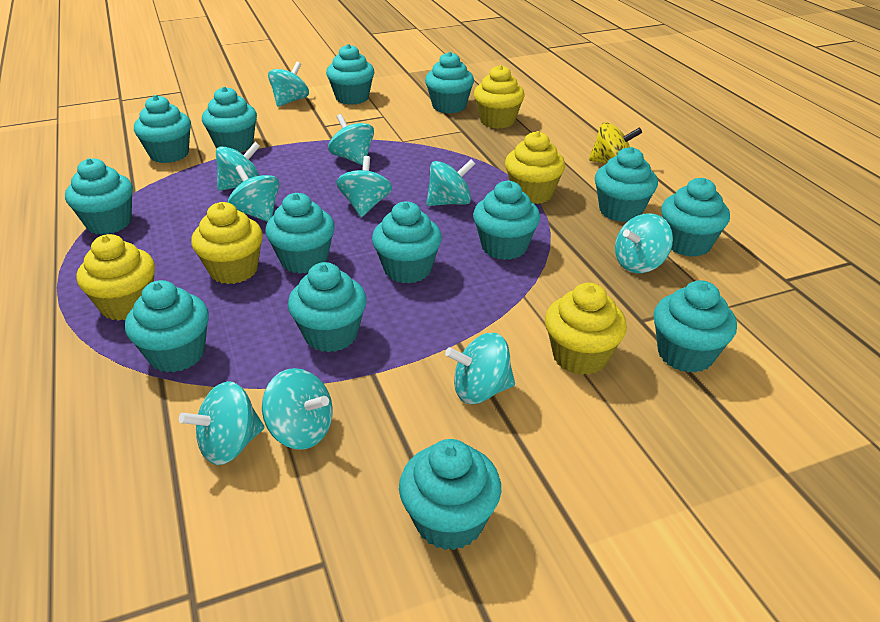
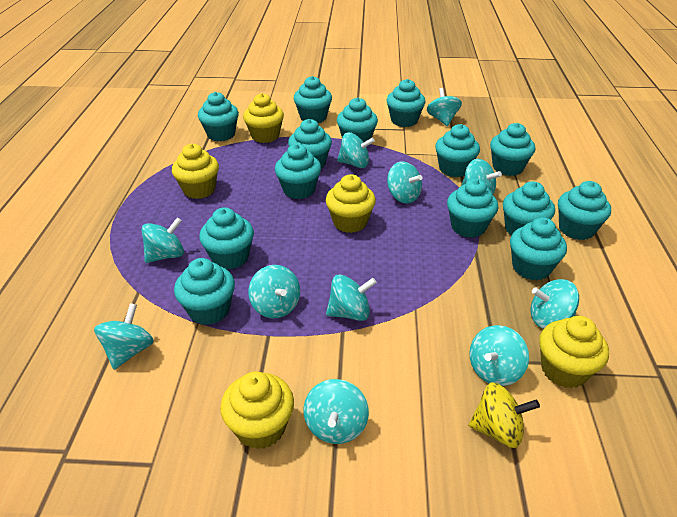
turquoise spinning top: [179,381,264,465] [216,142,260,191] [228,165,279,222] [262,368,333,450] [268,62,309,107] [328,114,374,166] [336,156,392,217] [426,159,475,206] [445,333,515,404] [615,213,673,273] = 10 -> [94,303,154,370] [141,217,184,263] [249,265,300,318] [303,379,369,444] [326,274,377,321] [337,132,375,168] [387,161,423,204] [427,88,462,126] [462,159,502,195] [469,325,529,386] [531,279,579,328] = 11

